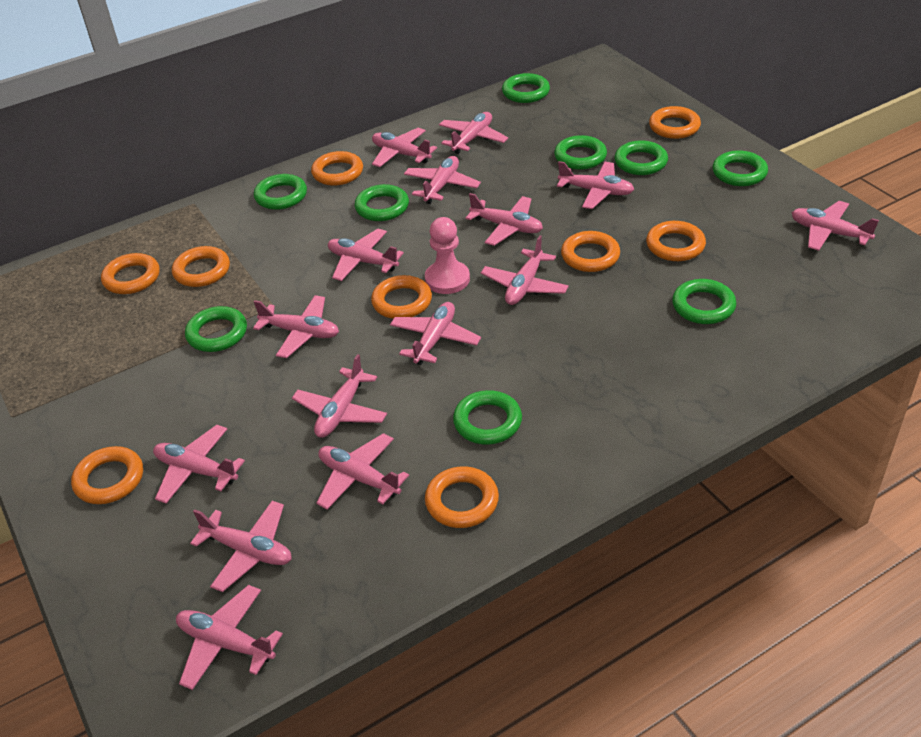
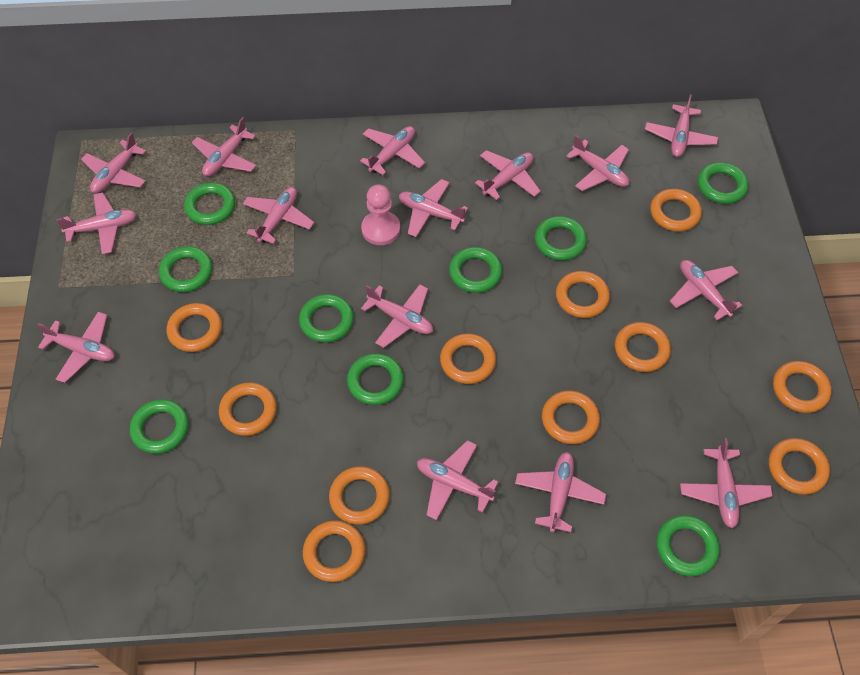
orange ring: [71,446,143,504] [101,253,160,294] [172,246,230,287] [311,151,363,186] [371,275,432,319] [425,466,499,528] [561,231,620,272] [646,221,706,261] [649,106,701,139] = 9 -> [167,303,222,352] [219,382,277,436] [303,520,365,582] [329,466,390,525] [440,334,496,384] [542,391,600,444] [556,271,610,318] [615,322,671,372] [650,189,702,232] [769,438,830,495] [773,361,832,413] = 11

